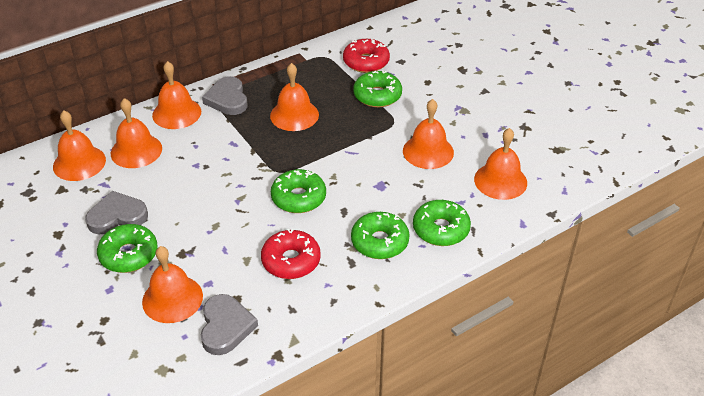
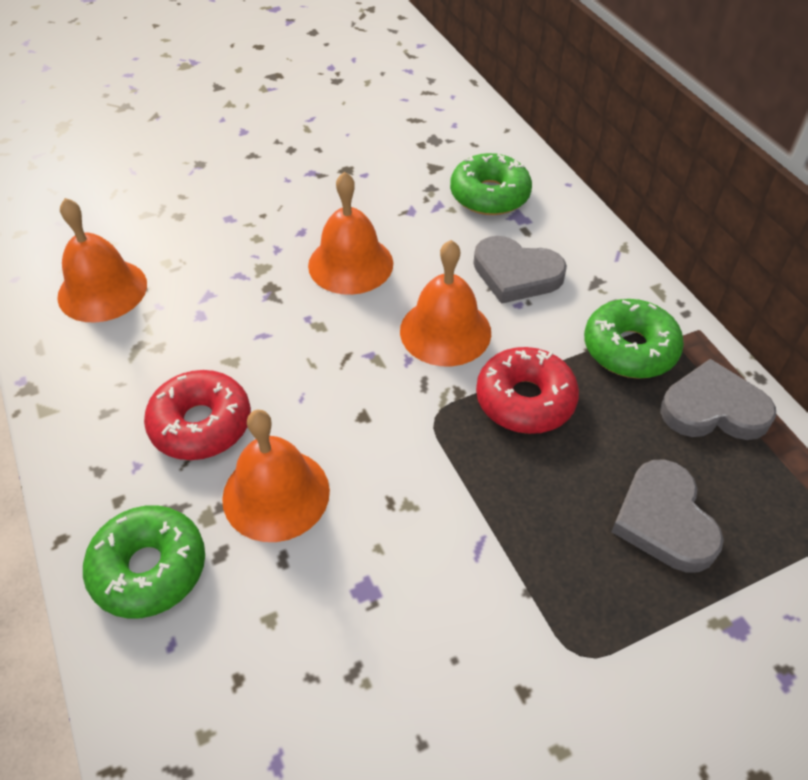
green donut: [97,224,158,273] [271,169,326,213] [351,212,409,259] [353,70,402,107] [413,200,471,246] = 5 -> [83,505,205,619] [450,153,532,215] [584,299,684,379] = 3
orange bell: [53,110,106,181] [111,98,162,168] [142,246,203,323] [152,61,201,129] [270,63,319,131] [403,99,454,169] [474,128,527,200] = 7 -> [57,198,147,322] [222,410,330,542] [308,172,393,295] [400,240,491,366] = 4

